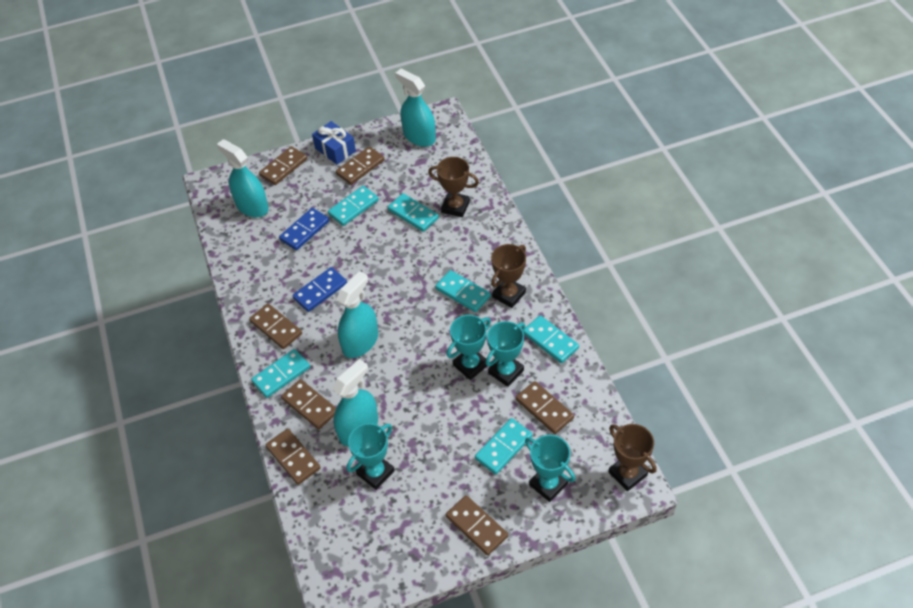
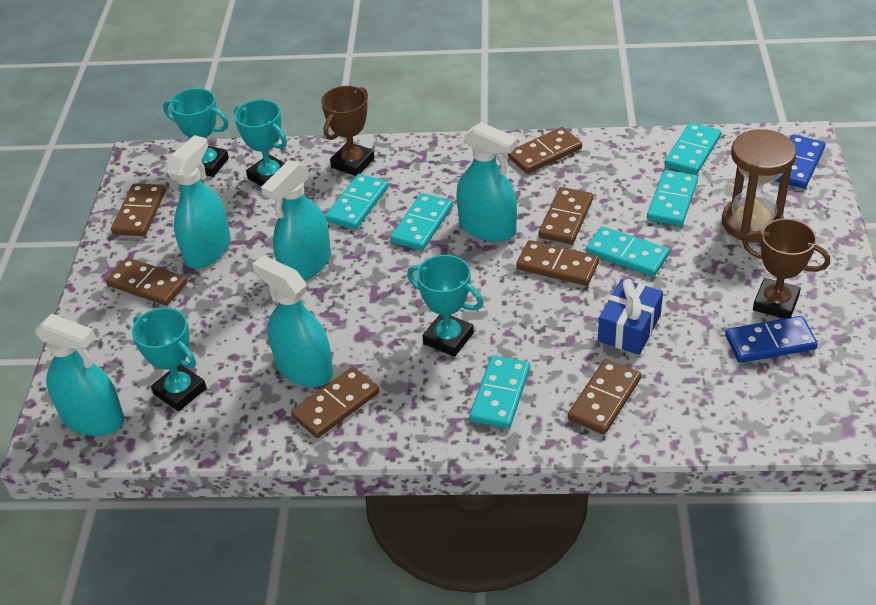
brown hourglass: none = 0 -> [722,129,797,242] = 1
brown trophy: [428,157,479,217] [491,244,526,308] [608,424,657,491] = 3 -> [321,86,375,176] [742,218,830,319] = 2
turquoise spray bottle: [217,139,269,217] [332,359,378,446] [336,271,378,358] [395,69,436,147] = 4 -> [35,314,124,436] [167,135,231,268] [252,256,333,387] [261,160,331,281] [456,122,517,242] = 5

